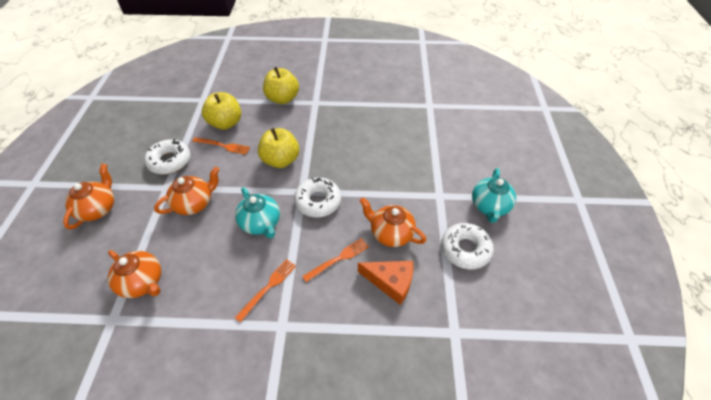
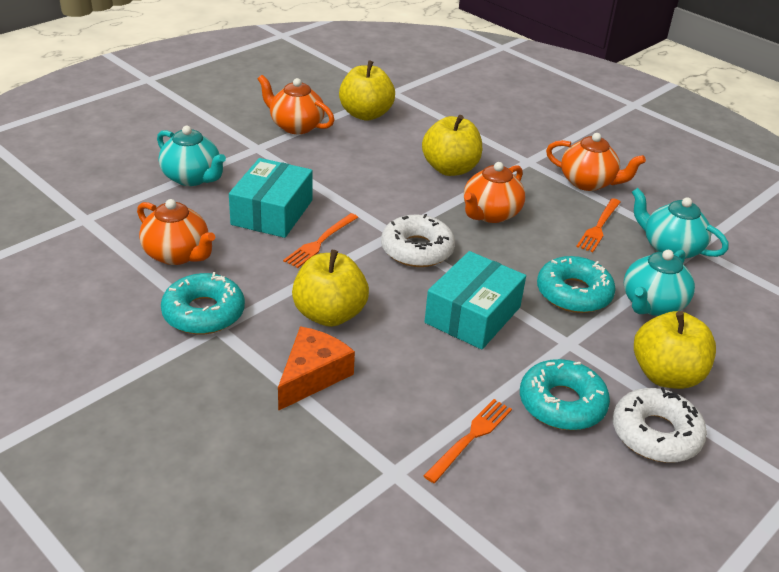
turquoise box: none = 0 -> [229,158,313,238] [425,251,526,350] = 2
turquoise donut: none = 0 -> [161,272,245,334] [520,359,610,430] [537,256,616,313] = 3
turquoise teapot: [235,187,280,238] [472,168,516,223] = 2 -> [157,126,226,186] [624,250,695,316] [632,188,729,259] = 3
white donut: [144,139,190,174] [294,178,341,218] [441,223,494,270] = 3 -> [381,214,455,267] [613,387,707,463] = 2
yellow apple: [202,92,241,130] [258,128,299,168] [263,67,299,104] = 3 -> [292,250,369,327] [339,60,395,121] [422,115,482,176] [634,311,716,389] = 4

